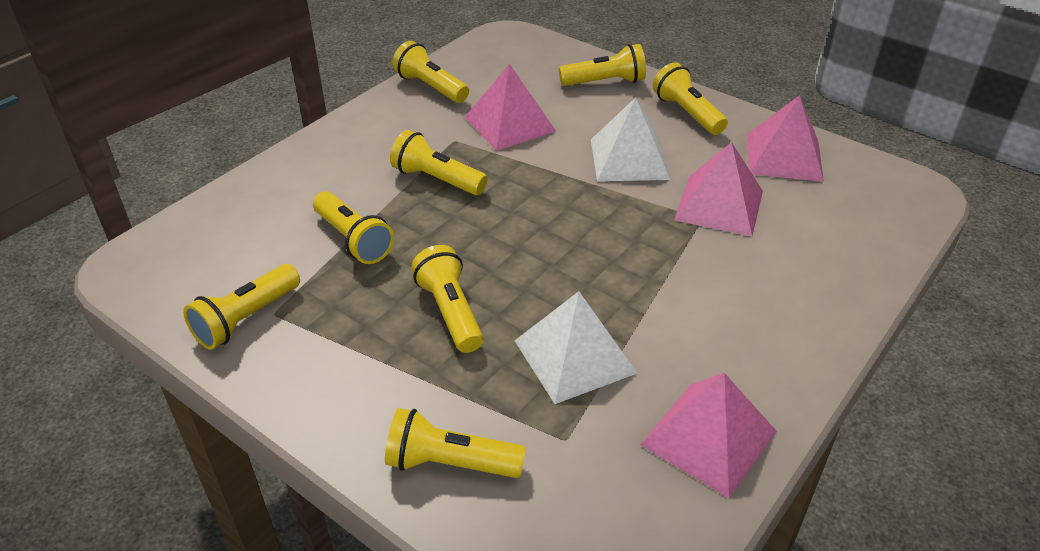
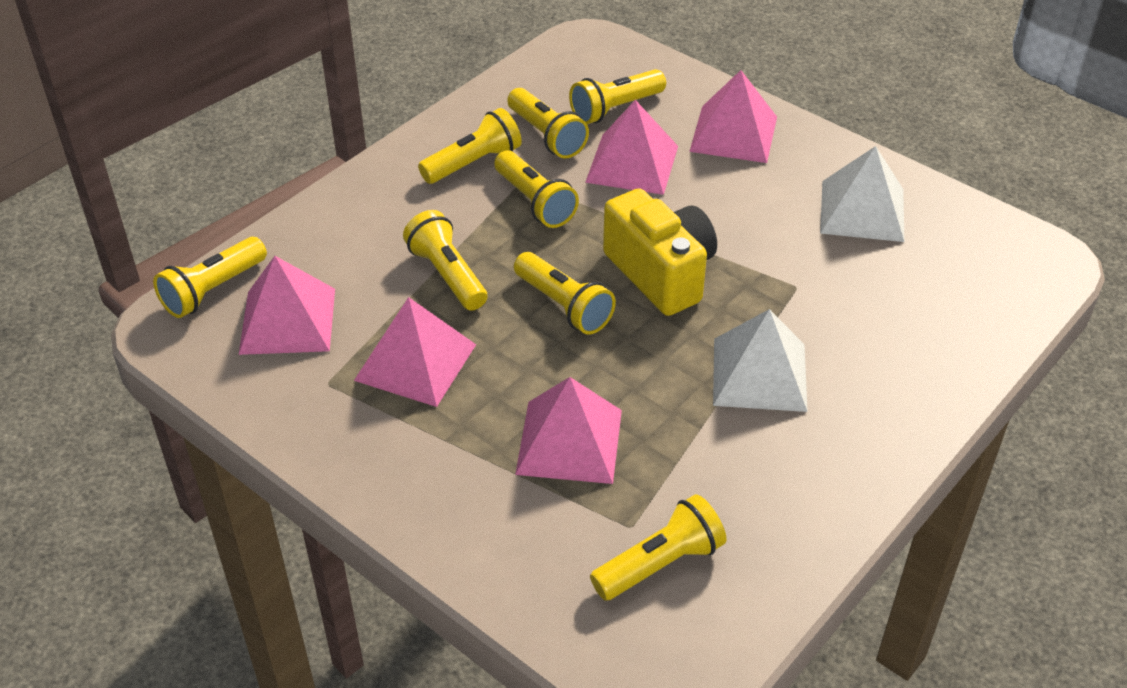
pink pyramid: [465,64,557,151] [640,373,777,498] [674,142,763,236] [748,95,824,182] = 4 -> [239,256,335,355] [354,297,476,407] [515,377,622,484] [585,100,678,195] [689,70,777,163] = 5
yellow camera: none = 0 -> [603,188,717,316] = 1

